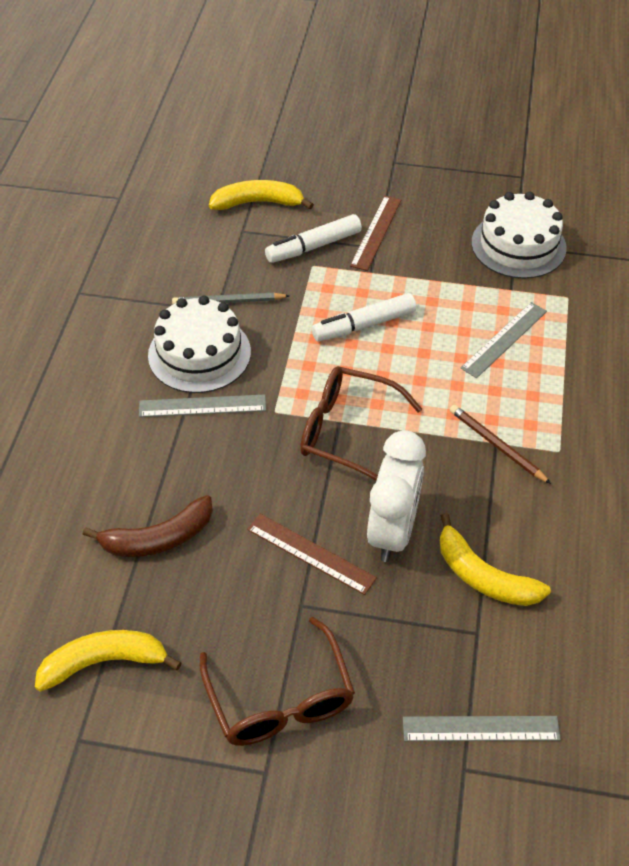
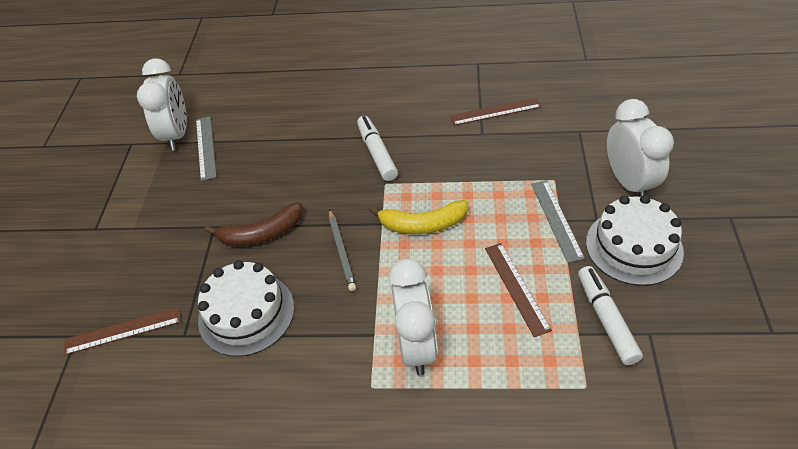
brown glasses: [200,617,355,746] [300,366,422,481] = 2 -> none = 0
brown pencil: [450,405,551,484] = 1 -> none = 0
brown ruler: [247,514,377,595] [350,196,401,271] = 2 -> [64,307,181,355] [450,98,542,126] [485,243,552,337] = 3
grey ruler: [139,394,266,417] [403,716,561,741] [461,302,547,378] = 3 -> [196,117,217,181] [531,180,585,263] = 2
white clock: [367,430,426,562] = 1 -> [137,58,187,151] [388,258,437,376] [607,99,674,197] = 3
yellow banana: [35,630,182,692] [209,180,314,210] [440,513,551,606] = 3 -> [369,200,468,234] = 1

